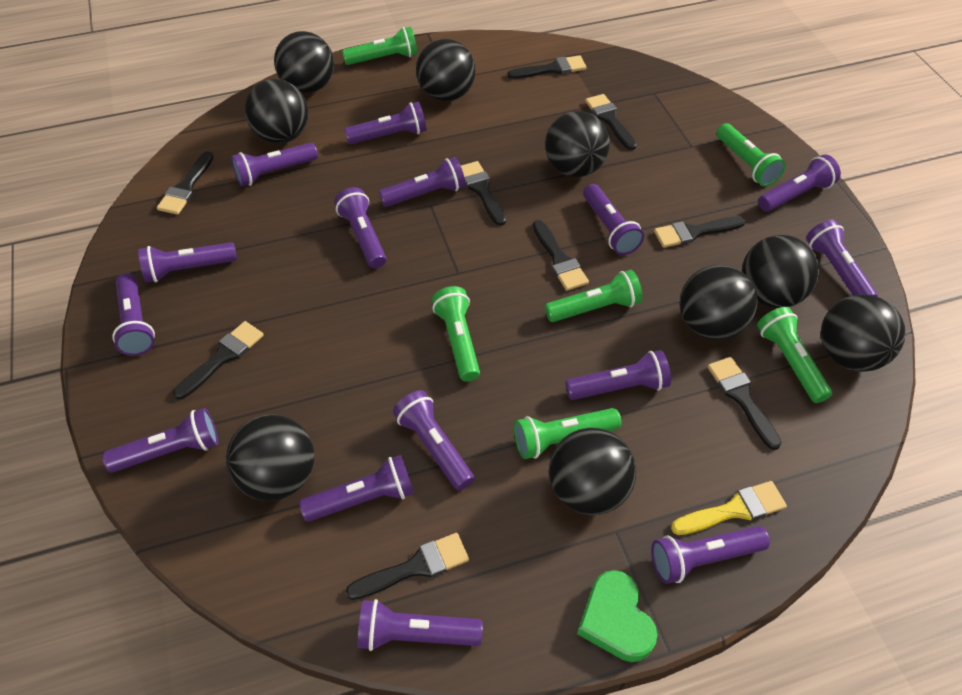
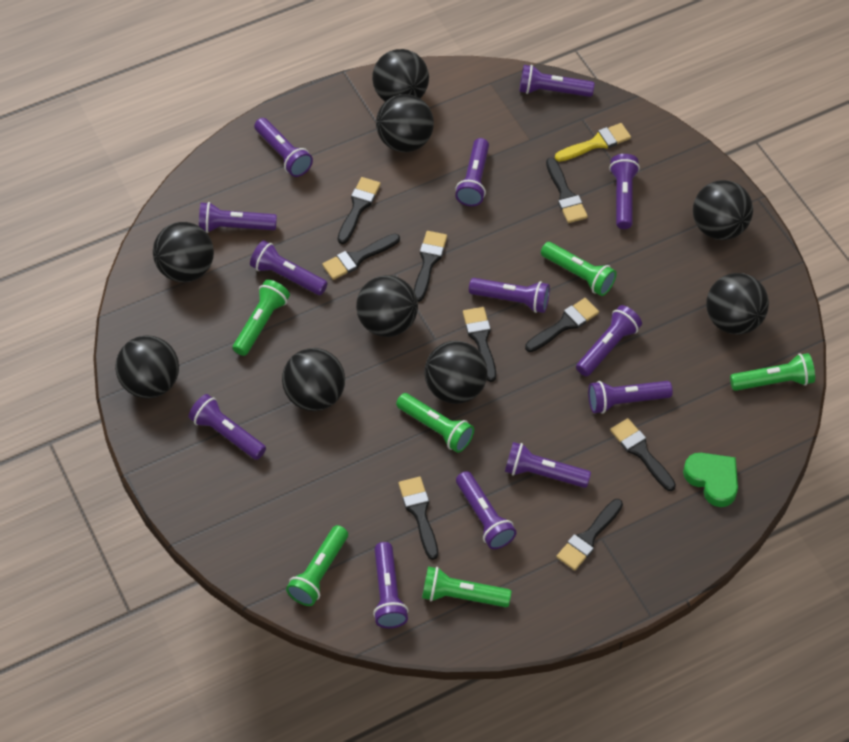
purple flashlight: [102,408,218,472] [112,273,155,356] [138,242,237,283] [231,143,318,187] [299,455,414,522] [334,187,386,268] [344,102,427,144] [358,599,483,651] [379,157,466,207] [393,390,474,491] [565,350,671,400] [583,184,644,255] [651,526,770,584] [758,155,841,212] [806,220,877,297] = 15 -> [189,394,266,460] [199,202,277,233] [250,240,328,295] [254,118,313,177] [373,542,409,628] [455,138,489,206] [456,471,517,549] [469,278,550,313] [505,442,591,488] [519,65,594,97] [576,305,642,376] [588,381,673,414] [609,154,640,229] = 13

